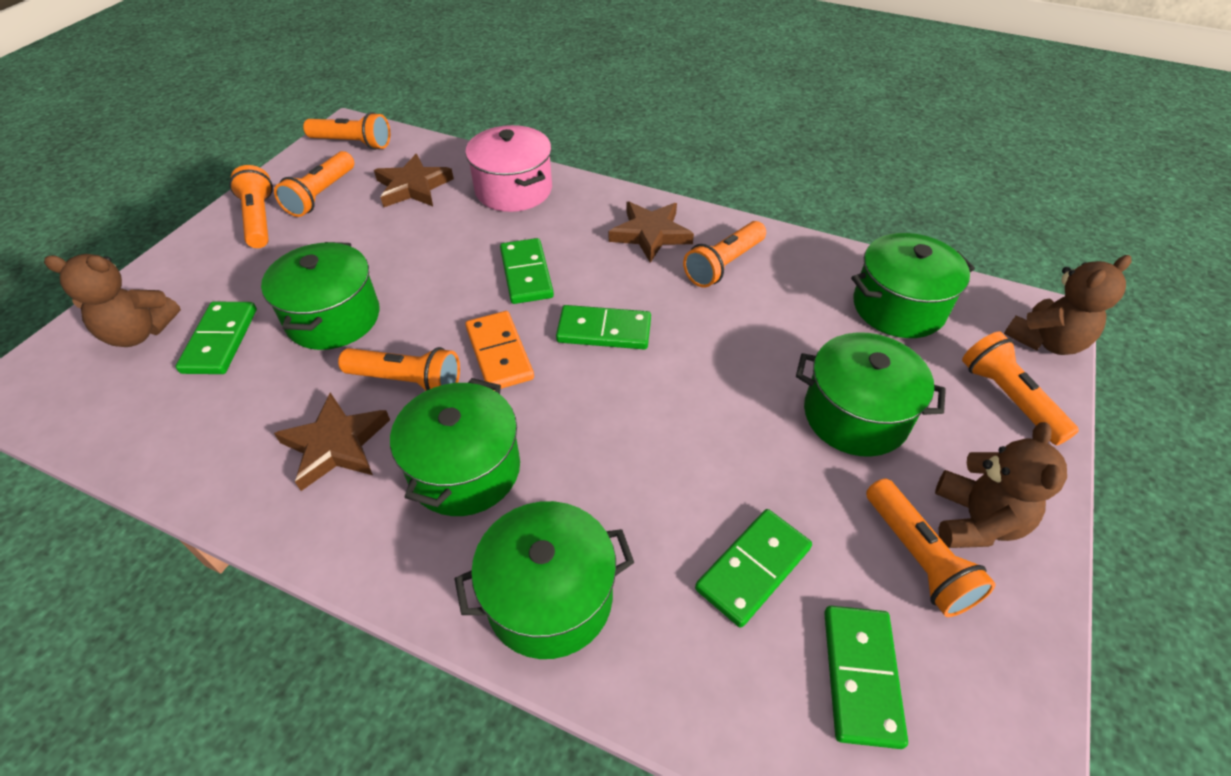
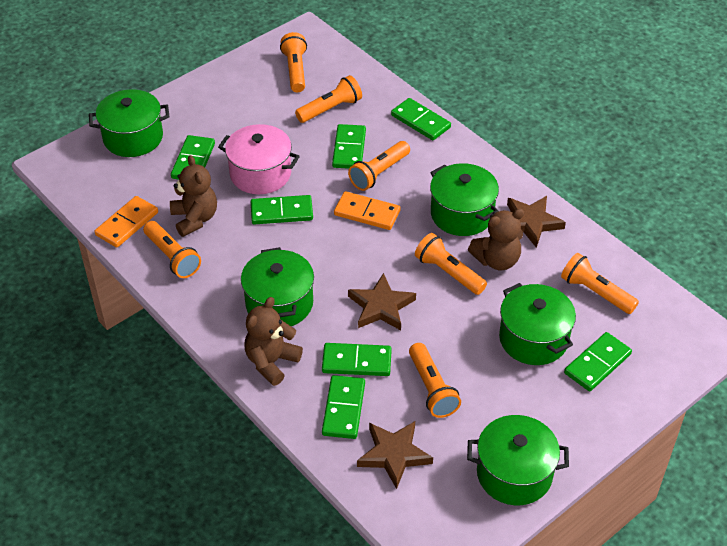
green domino: [175,301,257,374] [500,238,554,304] [556,305,651,349] [695,509,812,628] [824,606,908,749] = 5 -> [171,135,215,180] [251,195,313,225] [322,343,392,376] [322,375,365,439] [332,124,366,169] [391,98,451,140] [564,332,632,391] = 7
orange domino: [465,311,534,391] = 1 -> [95,196,158,248] [334,191,401,230] = 2

